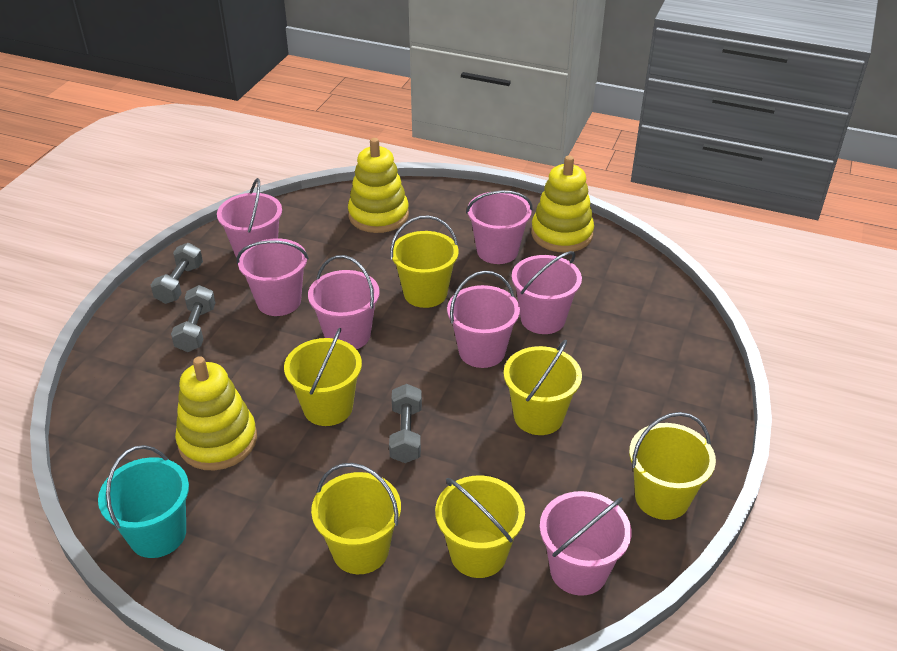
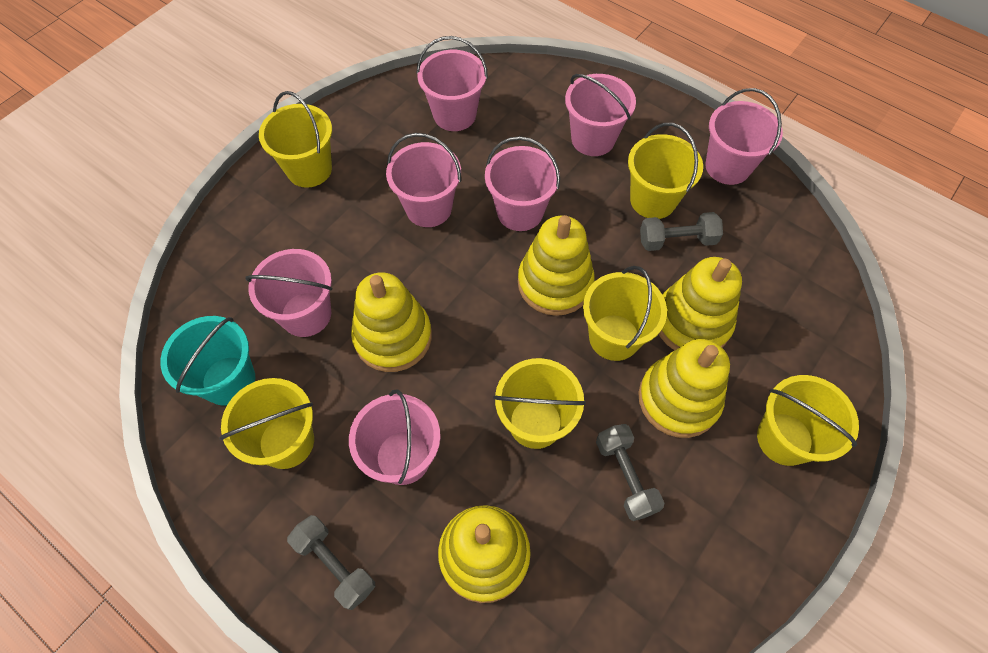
yellow stacking toy: [175,356,257,471] [348,138,409,233] [531,156,594,253] = 3 -> [351,272,432,372] [438,505,531,603] [518,215,594,316] [638,339,730,438] [659,257,742,350] = 5

